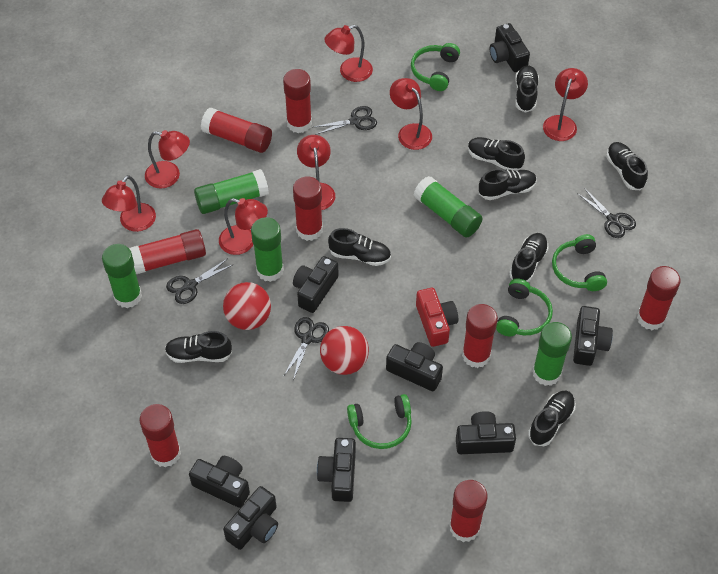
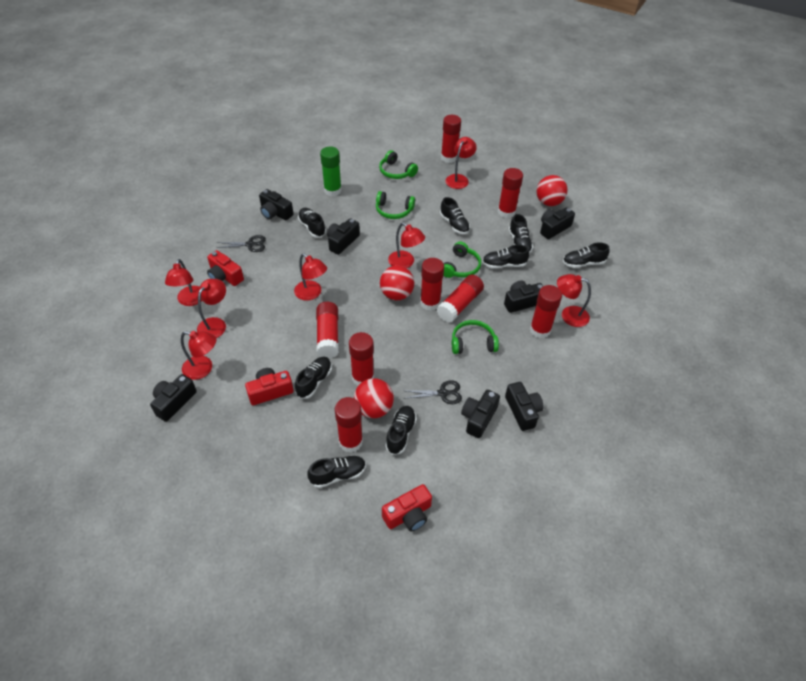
black camera: [189,456,250,508] [223,486,278,550] [293,256,339,313] [317,438,356,502] [386,342,443,391] [456,411,516,454] [490,23,530,72] [573,306,613,366] = 8 -> [150,374,197,422] [259,189,293,221] [327,218,360,255] [461,390,500,438] [504,280,543,313] [505,382,544,431] [540,207,575,239] = 7
black scissors: [166,258,232,304] [283,317,329,380] [314,106,377,135] [577,188,636,238] = 4 -> [217,235,266,252] [404,380,462,404] = 2
green glue stick: [102,244,142,308] [194,169,269,214] [251,217,284,282] [414,176,483,237] [532,322,572,386] = 5 -> [320,146,342,196] = 1
red ball: [223,282,271,330] [320,326,369,375] = 2 -> [354,378,394,418] [380,266,414,300] [537,175,568,206] = 3
red camera: [416,288,458,347] = 1 -> [207,250,244,286] [245,368,294,405] [382,484,432,531] = 3

